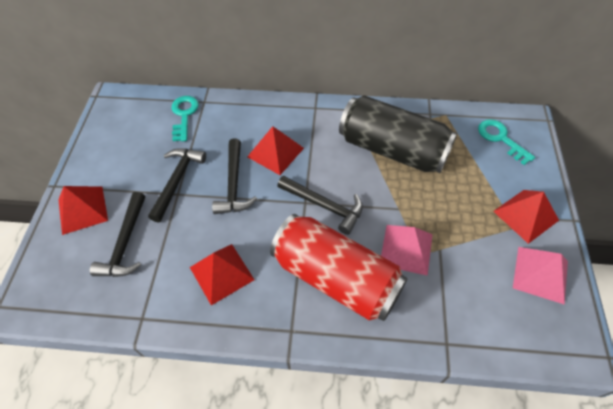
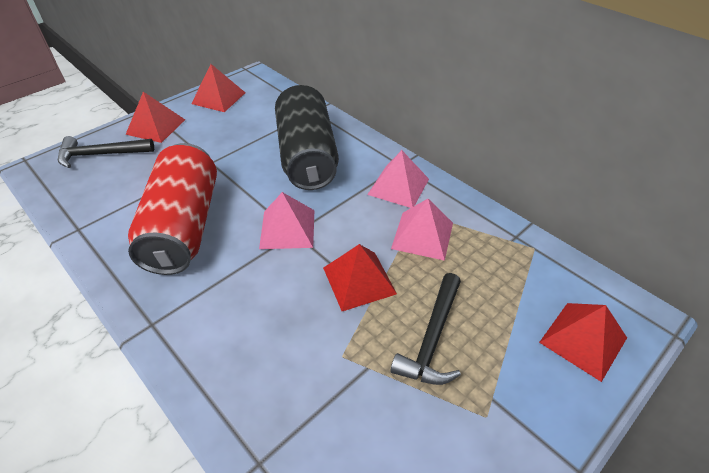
black hammer: [90,192,145,277] [148,148,206,223] [212,138,257,214] [277,176,363,235] = 4 -> [58,136,154,168] [390,273,461,385] = 2
pink pyramid: [381,225,433,276] [513,247,568,305] = 2 -> [259,192,314,249] [367,150,429,208] [391,199,453,261] = 3
turquoise key: [172,96,199,141] [478,119,535,165] = 2 -> none = 0

